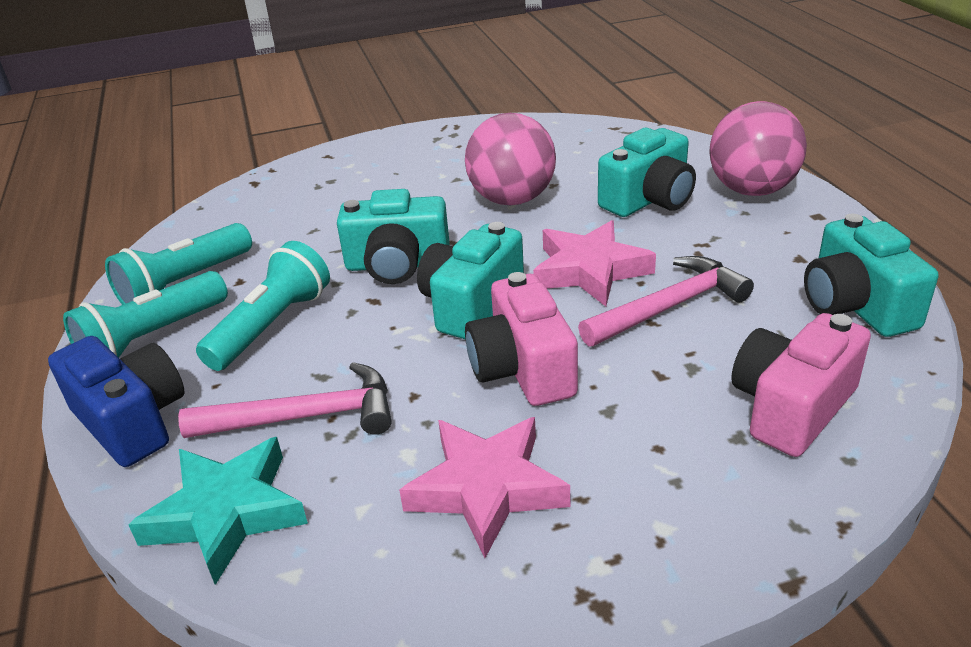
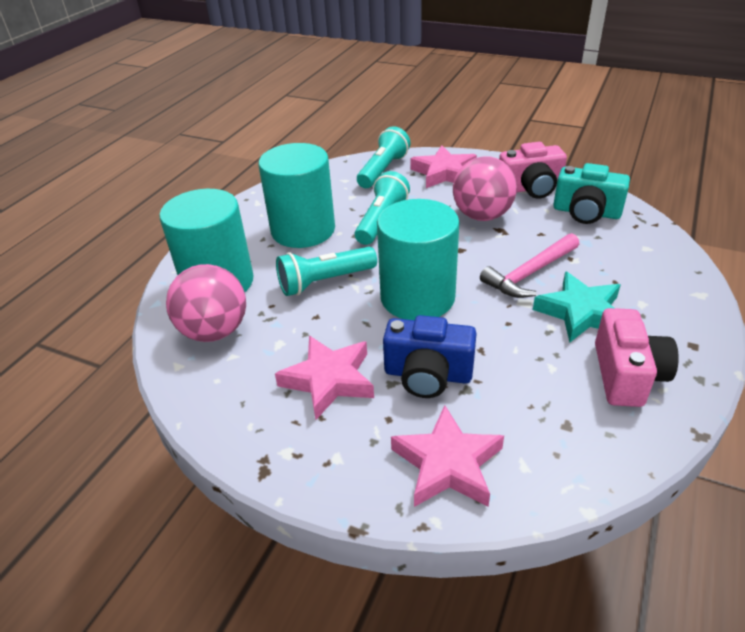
pink hammer: [178,362,391,438] [578,256,754,347] = 2 -> [480,233,579,298] = 1
pink star: [399,417,570,558] [533,220,656,306] = 2 -> [275,336,374,420] [391,405,504,507] [411,146,477,188] = 3
turquoise camera: [337,189,450,284] [417,222,524,339] [598,128,696,217] [804,214,938,337] = 4 -> [553,163,630,224] = 1
turquoise cylinder: none = 0 -> [159,189,253,292] [258,143,335,248] [377,199,460,320] = 3

